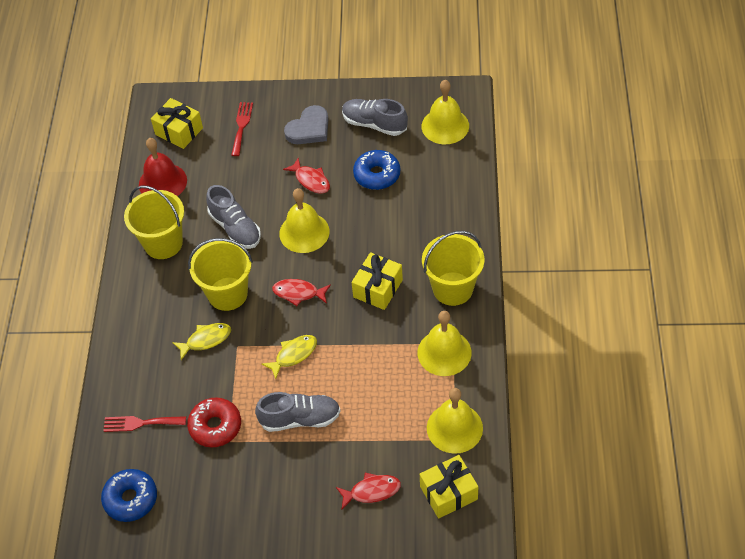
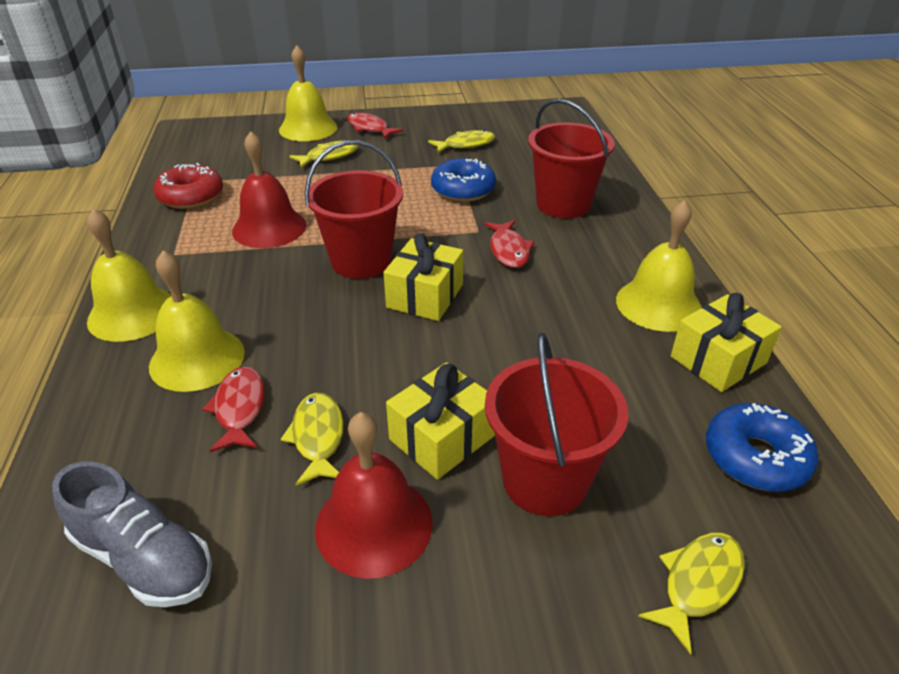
grey heart: [284,105,328,144] = 1 -> none = 0
grey shoe: [206,185,261,249] [255,392,341,432] [342,99,408,136] = 3 -> [52,461,212,607] = 1
red bell: [139,138,187,196] = 1 -> [232,131,306,248] [315,412,433,579] = 2
red bucket: none = 0 -> [305,140,403,279] [485,332,629,516] [528,99,615,219] = 3
red fork: [103,416,186,432] [231,102,253,156] = 2 -> none = 0
yellow bucket: [124,186,184,259] [188,238,253,311] [422,231,484,306] = 3 -> none = 0
yellow fish: [172,323,231,360] [262,335,317,379] = 2 -> [281,393,343,486] [290,140,359,168] [428,130,496,153] [639,533,745,654] = 4

